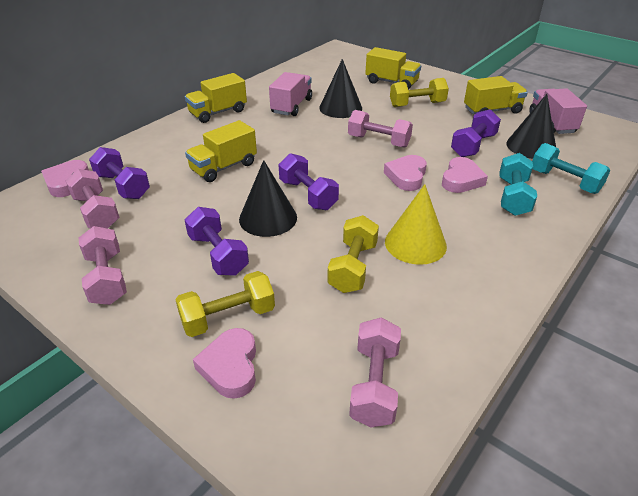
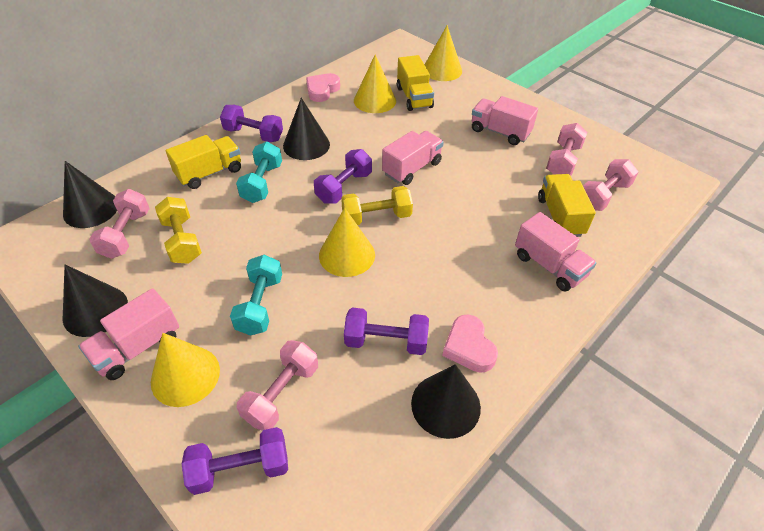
black cone: [239,160,297,237] [319,59,362,118] [506,94,556,159] = 3 -> [62,265,128,337] [63,161,117,228] [283,98,330,160] [411,364,481,439] = 4
pink heart: [41,160,89,197] [193,328,256,399] [384,155,427,191] [442,157,488,193] = 4 -> [306,73,340,102] [442,314,498,373] = 2
pink truck: [269,72,312,116] [529,88,587,134] = 2 -> [78,288,179,380] [382,131,444,185] [472,96,538,145] [515,212,597,292] = 4
yellow cone: [385,184,447,265] = 1 -> [151,333,220,407] [319,208,375,277] [354,54,396,113] [425,25,462,81] = 4
yellow dumbbell: [175,271,275,337] [327,215,379,293] [390,78,449,107] = 3 -> [155,197,202,264] [341,186,413,225] = 2
yellow truck: [185,73,247,123] [185,120,257,182] [365,47,421,90] [464,76,528,114] = 4 -> [166,135,241,189] [397,55,434,111] [538,174,596,237] = 3

